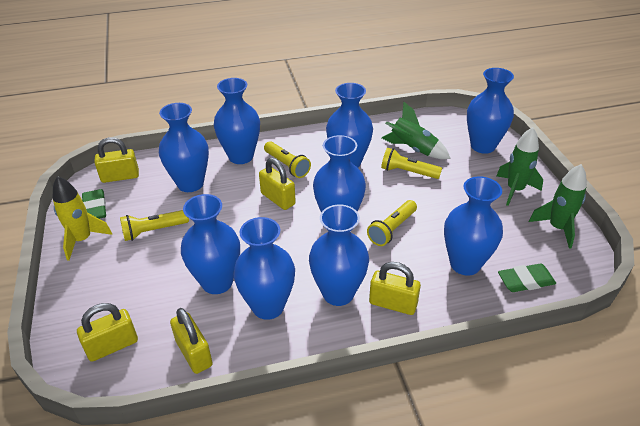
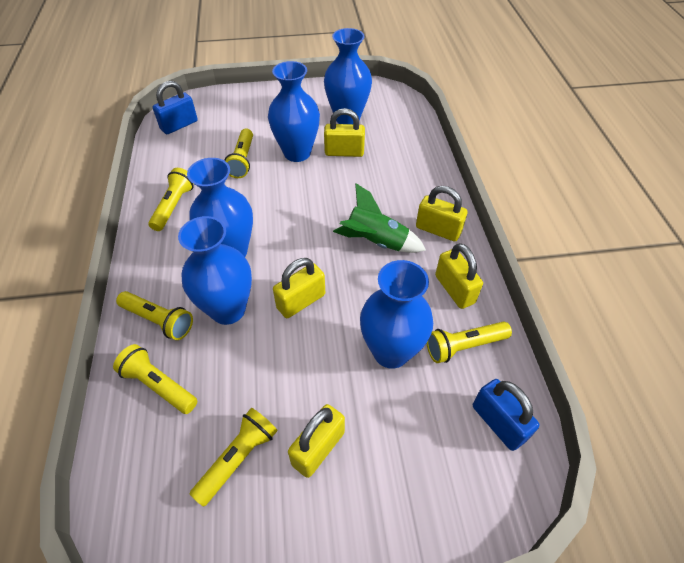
blue padlock: none = 0 -> [153,81,198,134] [473,379,539,451] = 2
blue vase: [159,103,209,192] [181,194,240,294] [214,78,260,164] [233,217,295,320] [309,204,369,306] [313,135,366,212] [326,83,373,168] [444,176,503,276] [467,68,514,154] = 9 -> [178,216,252,325] [187,158,253,257] [268,61,320,162] [324,28,372,124] [360,260,433,369] = 5
green eraser: [82,189,106,219] [498,263,556,292] = 2 -> none = 0
green rocket: [382,102,451,159] [497,127,543,206] [529,164,587,249] = 3 -> [333,183,426,253] = 1
yellow flashlight: [120,210,189,241] [264,141,311,178] [367,200,417,246] [381,147,442,179] = 4 -> [113,344,197,414] [116,291,193,340] [148,168,194,231] [190,408,278,507] [224,129,253,178] [427,322,512,363] = 6
yellow rocket: [53,176,112,261] = 1 -> none = 0

